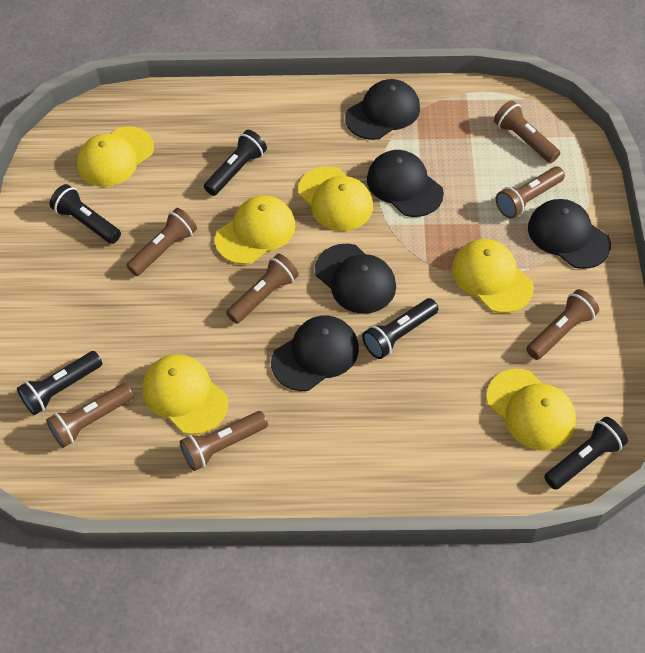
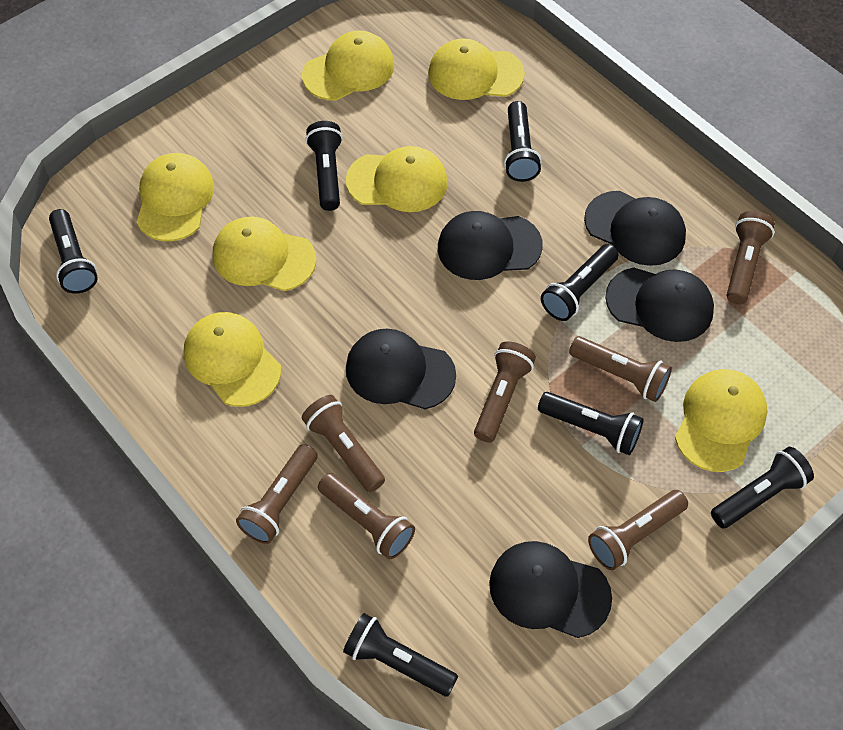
black flashlight: [17,351,102,415] [50,184,121,244] [204,130,267,196] [362,298,438,359] [544,417,628,490] = 5 -> [49,209,98,294] [305,121,343,211] [343,613,458,697] [504,101,542,182] [538,392,644,455] [541,244,618,321] [711,447,814,528] = 7
yellow cap: [77,126,154,187] [142,354,228,435] [215,195,296,264] [298,166,373,231] [452,239,534,313] [486,369,576,450] = 6 -> [136,153,214,241] [184,312,281,406] [213,217,316,291] [302,30,394,101] [346,146,448,212] [428,38,525,100] [675,369,768,472] = 7

